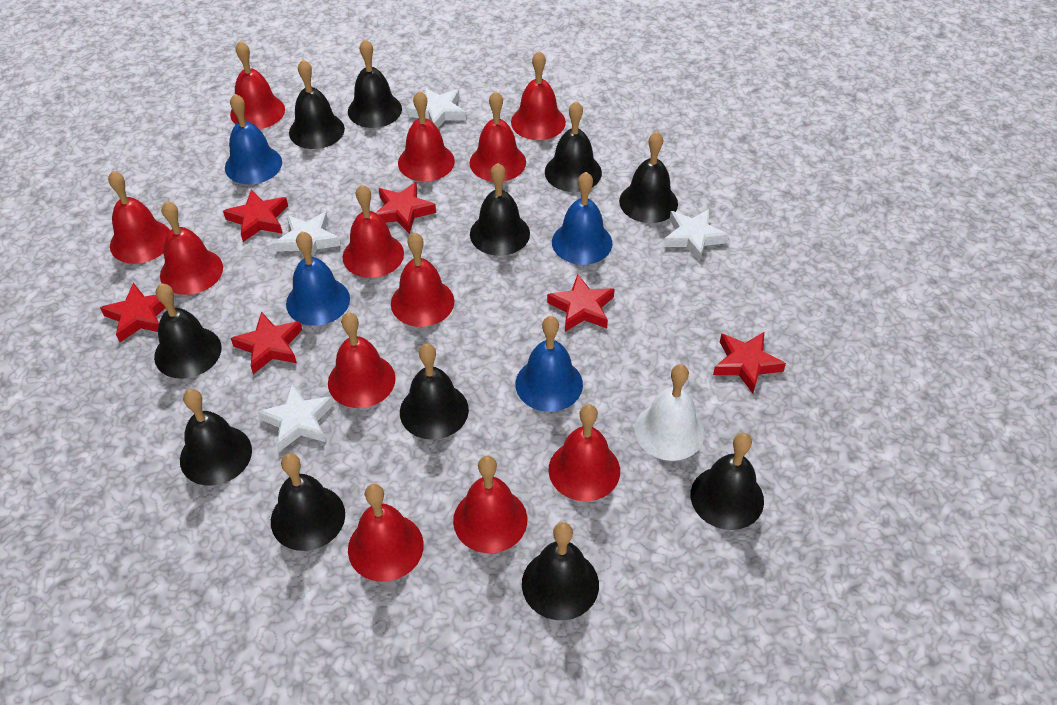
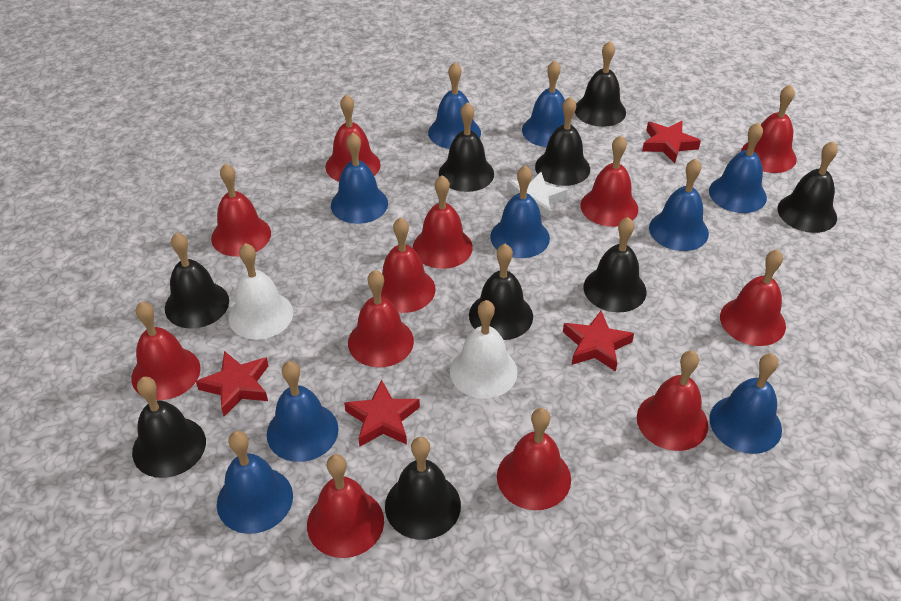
black bell: [154,283,222,379] [180,389,252,486] [271,453,345,551] [289,60,345,149] [348,39,402,128] [400,343,469,440] [470,163,530,256] [522,522,599,620] [545,101,602,192] [619,131,678,223] [691,433,764,530] = 11 -> [132,377,206,478] [165,232,229,328] [385,437,461,540] [439,102,494,192] [469,244,533,340] [535,96,590,186] [575,41,626,127] [584,217,646,313] [777,141,838,233] = 9
blue bell: [225,94,282,184] [286,231,350,326] [515,316,583,412] [552,172,612,265] = 4 -> [217,431,293,534] [267,361,339,462] [331,133,388,224] [428,62,481,149] [490,165,550,258] [522,60,572,147] [649,159,709,251] [709,122,767,213] [709,353,782,454] = 9
red star: [100,283,166,342] [223,189,288,242] [231,312,302,374] [376,182,436,234] [547,274,615,332] [713,332,786,393] = 6 -> [196,351,269,416] [344,380,420,447] [563,311,634,372] [642,121,701,163] = 4
white bell: [635,364,705,461] = 1 -> [228,243,293,340] [450,300,518,399] = 2
white star: [258,384,334,452] [274,212,341,258] [408,88,466,128] [663,209,729,262] = 4 -> [507,172,567,220] = 1

